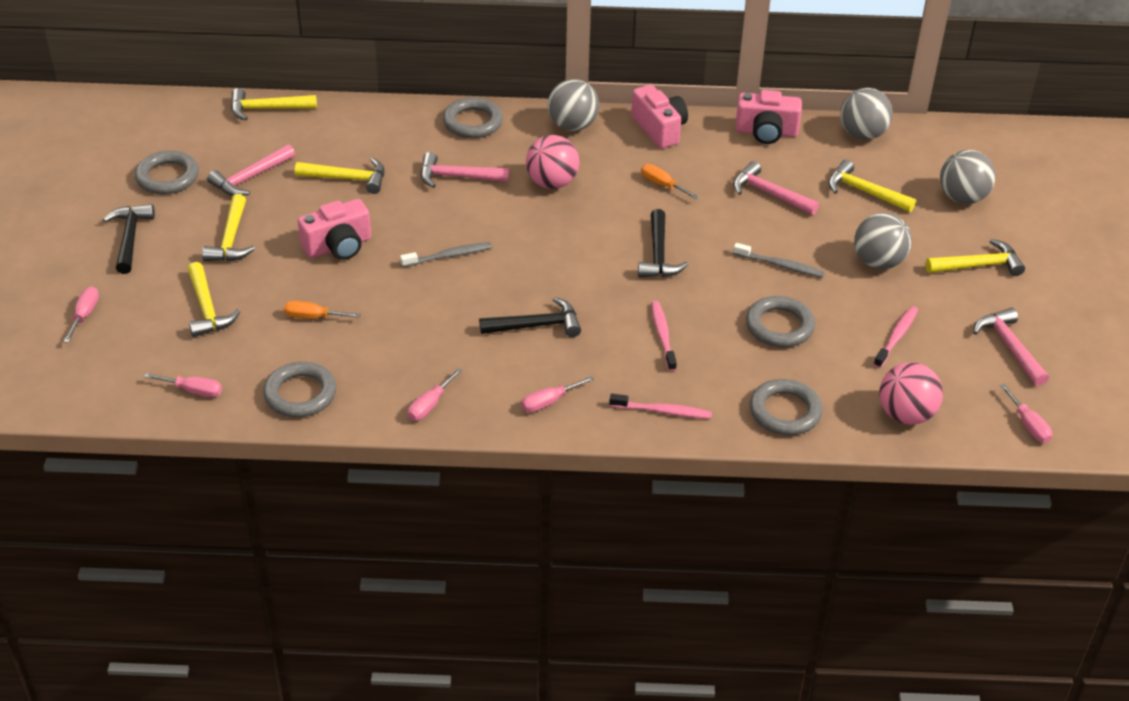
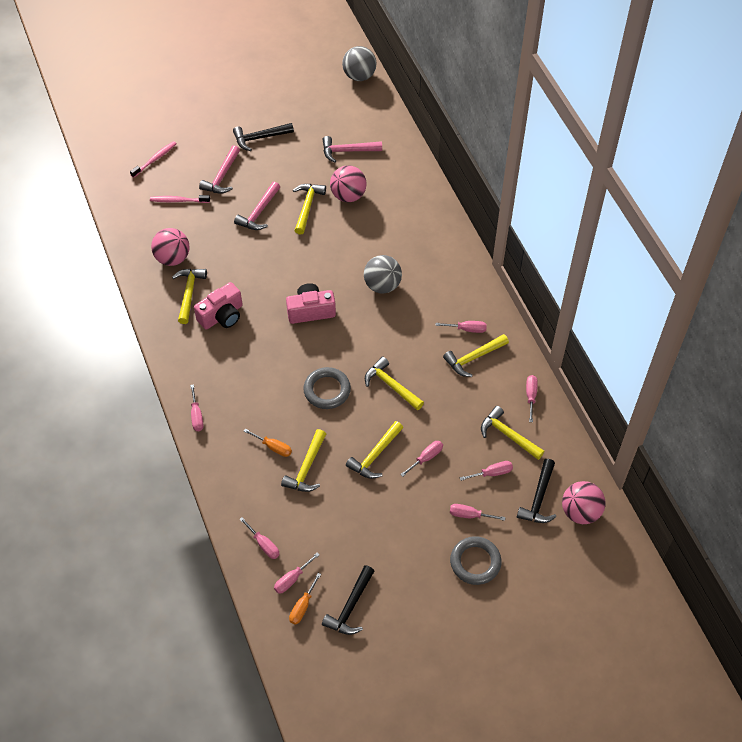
grey ball: [548,79,599,131] [840,88,893,140] [854,213,912,269] [940,150,996,204] = 4 -> [342,46,377,81] [364,255,402,294] = 2
grey ring: [135,151,199,194] [263,362,336,417] [443,97,503,138] [746,296,815,347] [750,379,823,435] = 5 -> [303,367,351,409] [450,536,501,585] = 2
grey toothbrush: [400,242,492,267] [733,243,825,278] = 2 -> none = 0
pink ball: [526,135,579,189] [879,362,943,425] = 2 -> [151,228,190,266] [330,165,366,202] [562,481,606,524] = 3
pink camera: [298,199,371,260] [631,85,688,149] [735,90,802,144] = 3 -> [194,282,243,330] [286,283,336,324] = 2
pink hammer: [207,144,295,196] [421,152,510,188] [733,161,819,215] [973,308,1049,386] = 4 -> [199,145,240,194] [234,181,280,230] [322,136,382,163] = 3
pink screwdriver: [63,287,99,343] [144,373,222,397] [408,368,462,421] [521,376,594,412] [1000,384,1052,443] = 5 -> [190,384,204,431] [239,517,280,559] [274,552,320,594] [400,441,443,477] [435,321,487,333] [450,504,506,521] [460,461,513,481] [526,375,538,422] = 8
pink toothbrush: [609,394,712,419] [651,301,677,371] [873,306,918,368] = 3 -> [130,141,176,178] [150,195,210,203] = 2
yellow hammer: [187,262,241,337] [202,194,255,261] [231,88,317,121] [295,158,384,194] [828,160,916,212] [926,239,1025,276] = 6 -> [172,269,207,324] [281,429,326,492] [293,184,326,235] [346,421,403,479] [365,357,424,410] [443,334,509,377] [481,406,545,460] = 7

